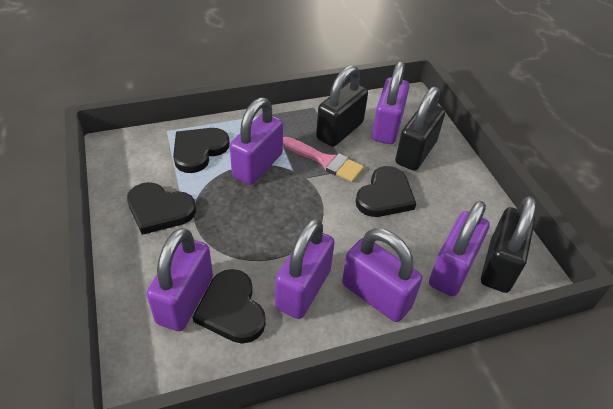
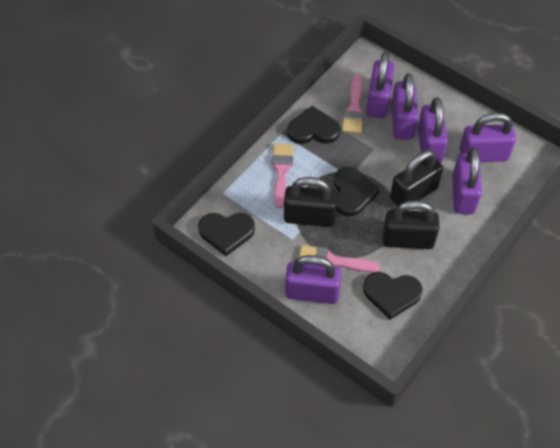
pink brush: [283,137,364,182] = 1 -> [272,143,293,209] [299,245,380,273] [342,75,364,133] = 3

